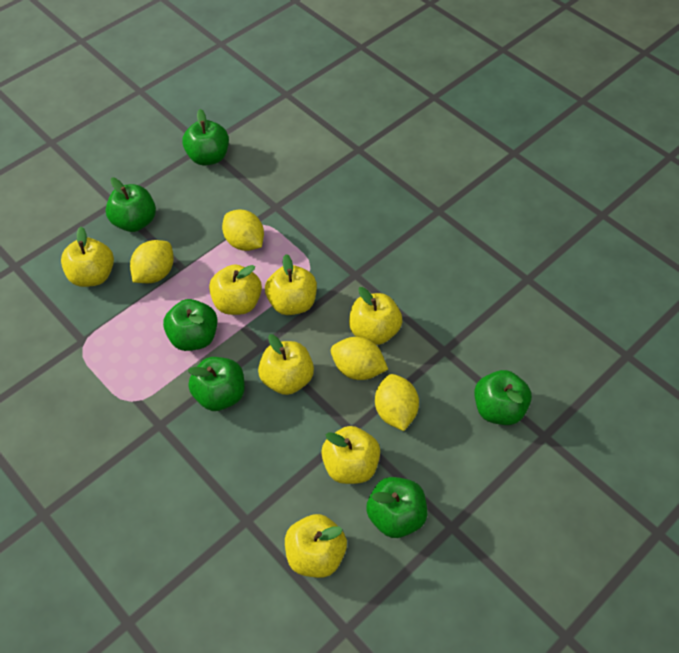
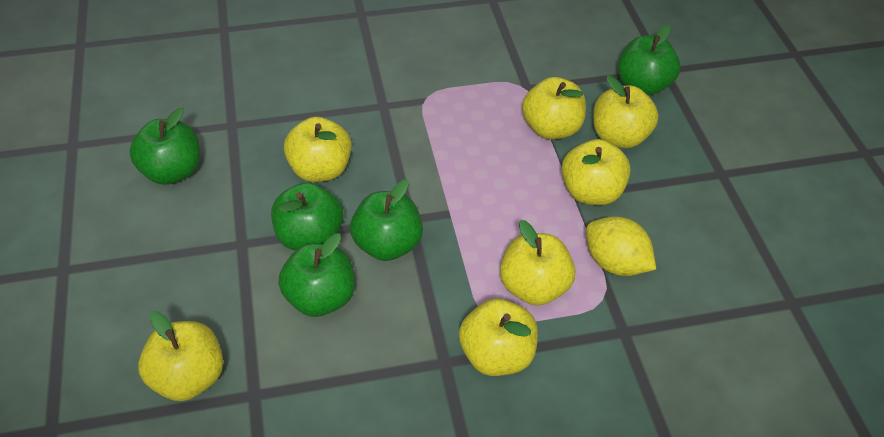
green apple: [106,177,156,232] [163,299,218,351] [182,109,229,165] [188,357,245,411] [366,477,427,538] [474,370,532,425] = 6 -> [129,108,200,185] [271,182,343,250] [278,233,355,317] [350,180,423,261] [618,24,680,95] = 5
yellow lemon: [130,240,174,283] [222,210,264,251] [331,337,388,380] [375,374,419,431] = 4 -> [586,216,656,276] = 1

